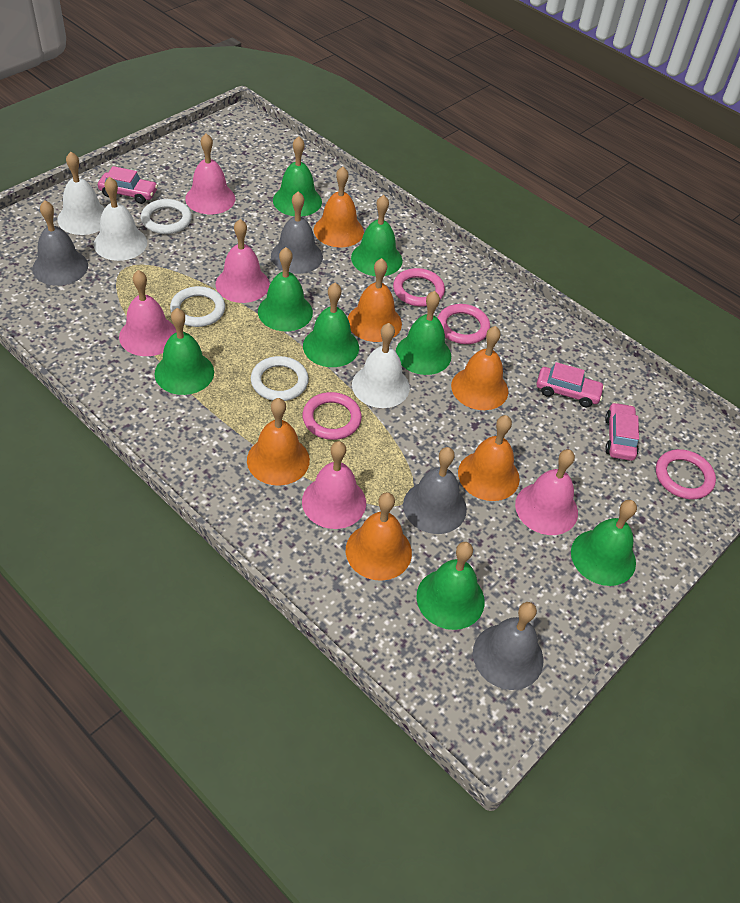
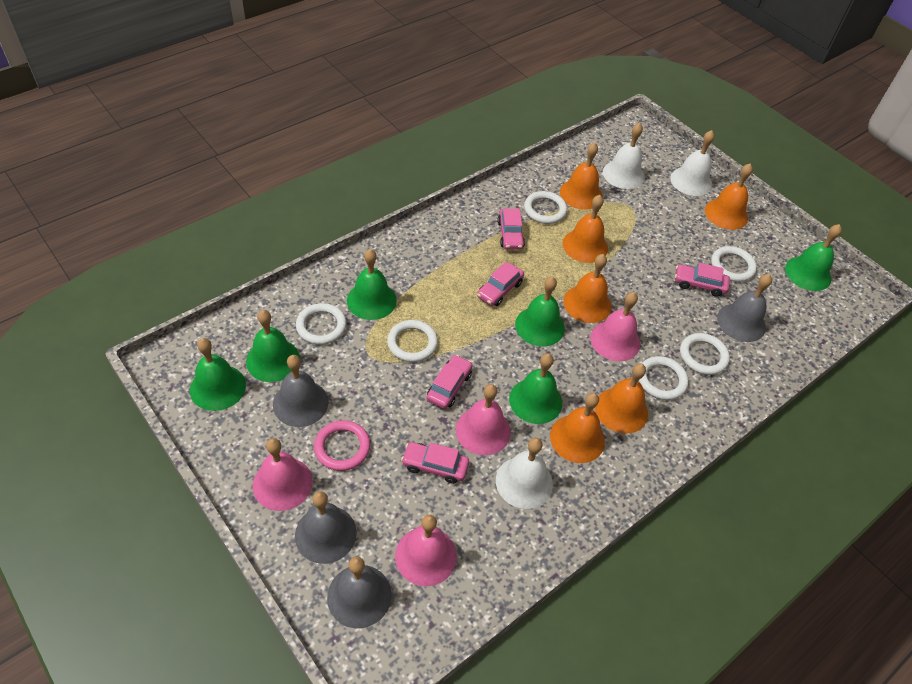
green bell: [155,308,214,395] [258,247,313,331] [273,136,322,217] [303,283,359,367] [351,195,403,276] [396,291,451,375] [417,542,485,630] [571,500,637,586] = 8 -> [190,338,246,411] [246,310,300,382] [347,249,397,320] [509,353,562,424] [515,277,565,347] [785,224,842,291] = 6
pink bell: [119,270,176,356] [185,133,235,214] [215,219,270,303] [302,441,366,529] [515,449,578,535] = 5 -> [253,438,313,511] [395,515,457,586] [456,384,511,455] [590,292,640,361] = 4
pink car: [98,166,158,204] [536,362,605,407] [605,402,639,461] = 3 -> [401,442,469,484] [426,355,473,409] [477,262,524,306] [497,209,525,250] [675,263,730,297] = 5
pink ring: [303,392,362,440] [393,268,445,307] [438,304,490,344] [656,449,716,499] = 4 -> [314,420,370,471] = 1
white ring: [141,199,192,234] [170,286,225,327] [251,356,309,401] = 3 -> [296,303,347,345] [387,320,438,362] [524,191,567,224] [639,356,689,400] [680,333,730,375] [711,246,757,282] = 6

